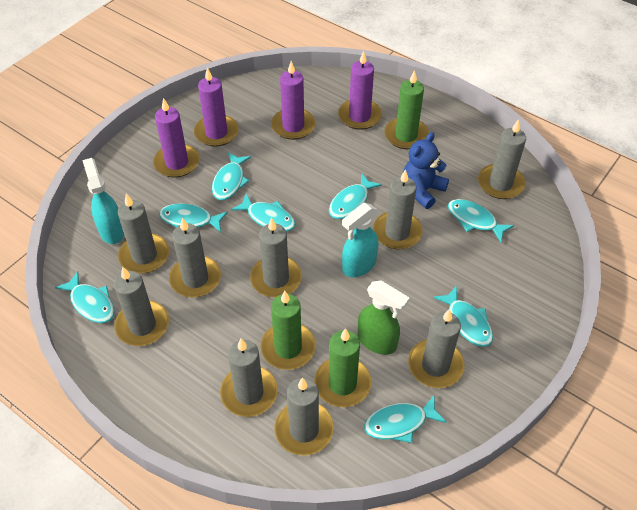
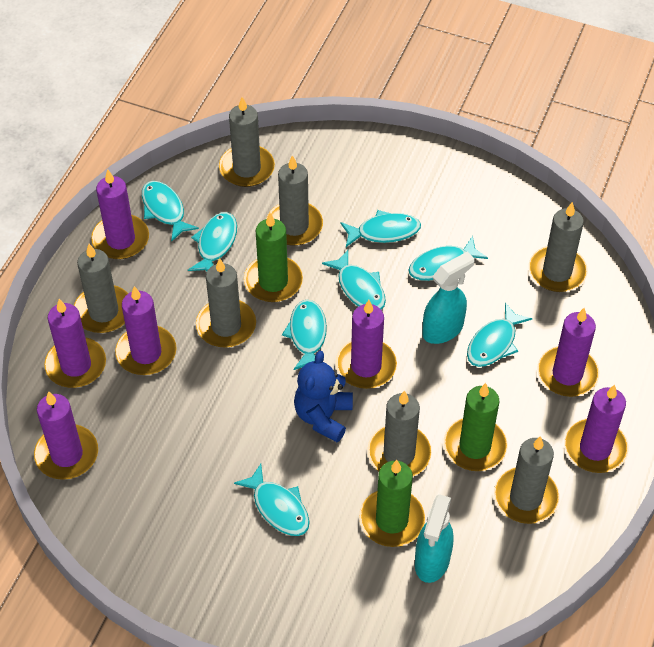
green spray bottle: [358,280,410,355] = 1 -> none = 0
grey candle: [114,267,169,346] [118,194,169,273] [169,218,221,297] [220,339,278,417] [250,218,302,297] [274,378,334,456] [373,169,423,250] [408,309,465,388] [478,119,526,199] = 9 -> [74,244,128,333] [196,258,256,348] [219,97,275,187] [266,155,323,246] [367,390,432,476] [494,436,560,524] [529,202,588,292] = 7
purple candle: [153,98,199,178] [194,68,239,147] [271,61,315,140] [338,51,382,130] = 4 -> [34,391,98,480] [44,299,106,388] [91,169,149,259] [115,286,177,375] [336,300,397,389] [537,308,599,397] [564,385,629,473] = 7

